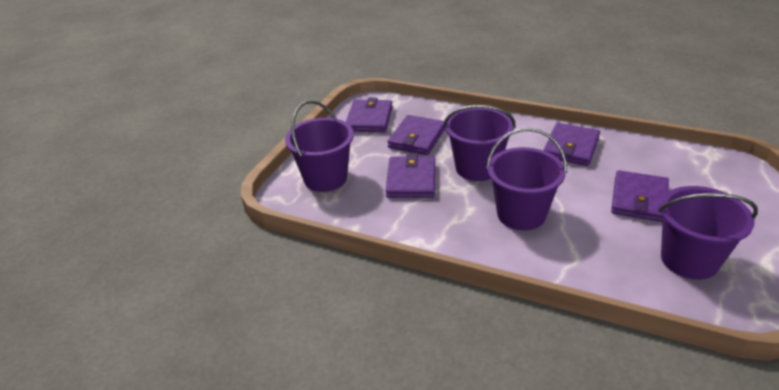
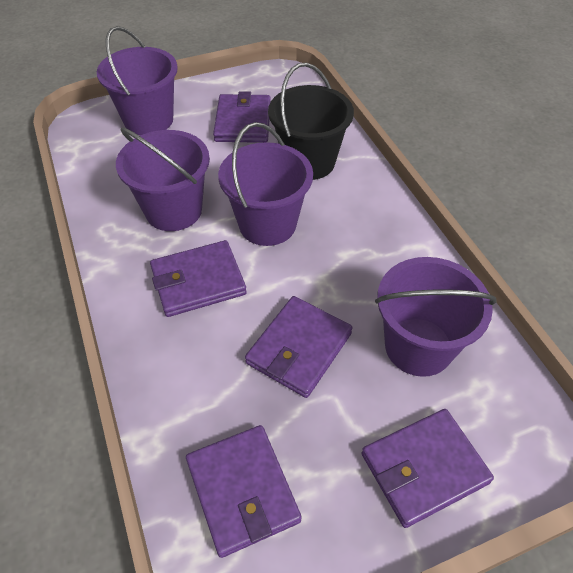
black bucket: none = 0 -> [268,63,354,180] = 1

